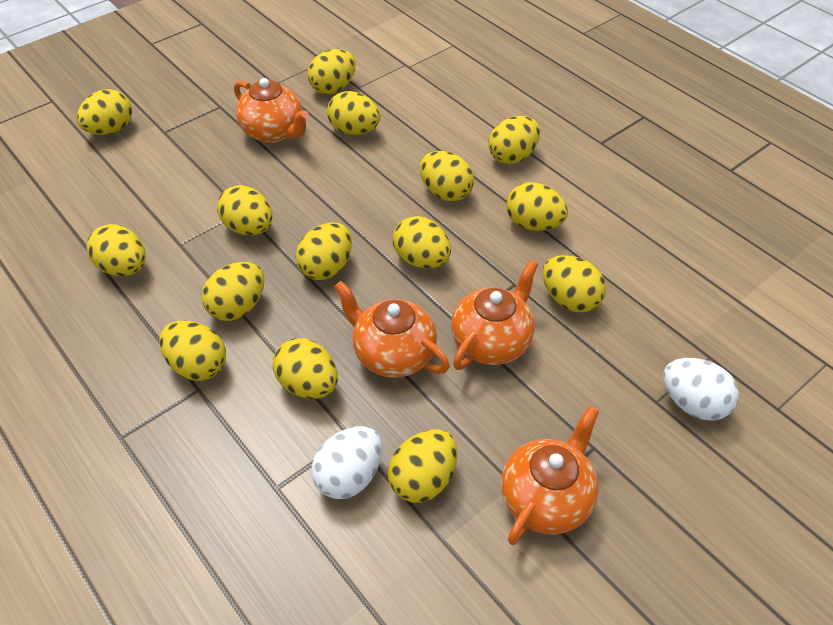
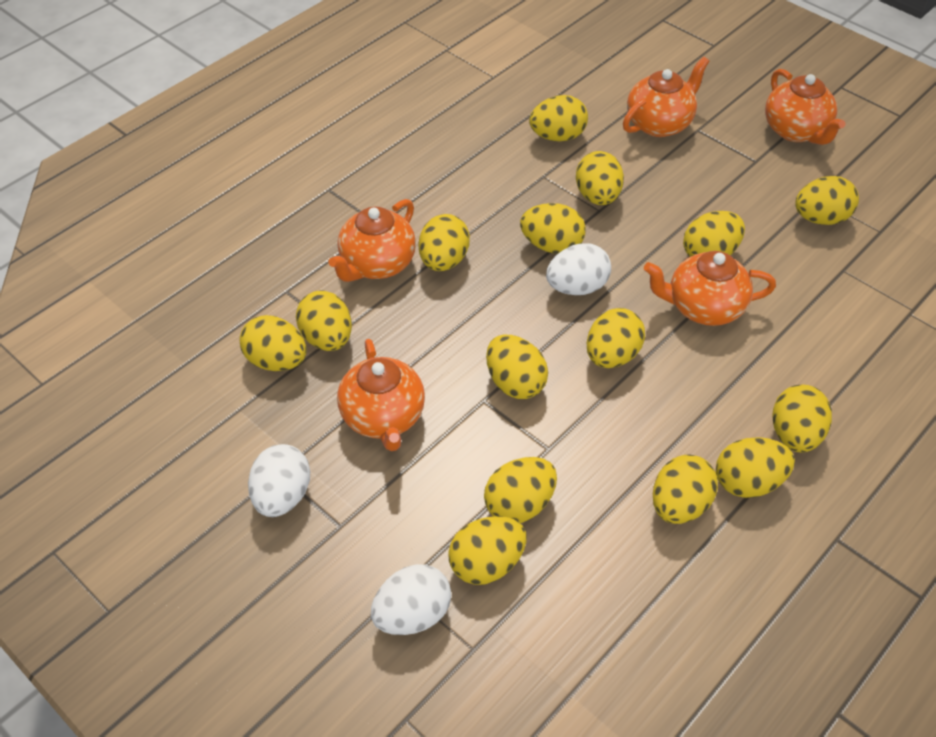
orange teapot: [234,78,309,143] [334,281,450,378] [451,260,538,370] [501,406,599,545] = 4 -> [328,199,416,282] [337,339,425,451] [623,57,709,137] [644,251,776,326] [765,69,846,145] = 5
white egg: [312,426,382,499] [663,358,739,421] = 2 -> [248,444,310,517] [371,564,451,635] [546,243,611,295] = 3

